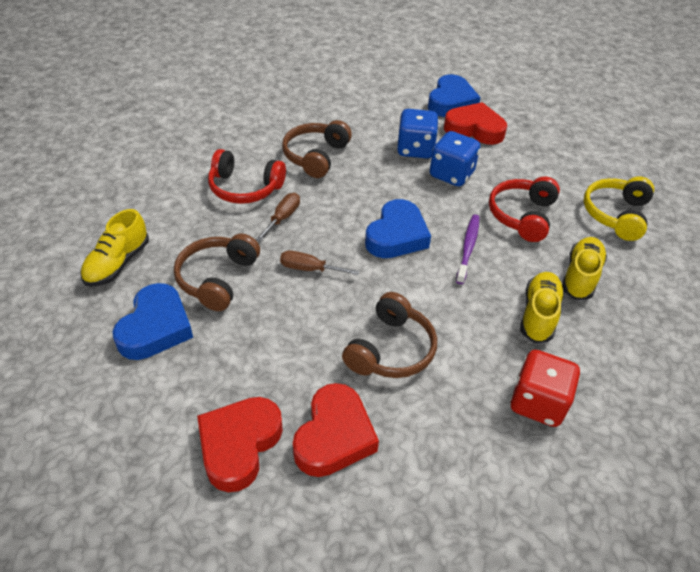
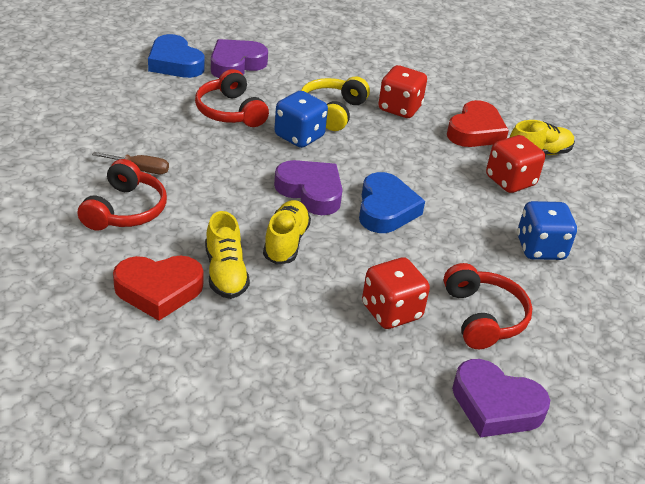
blue heart: [112,283,193,360] [365,199,431,258] [428,74,481,117] = 3 -> [148,34,205,78] [359,172,425,233] = 2
brown headphones: [174,234,260,311] [282,120,352,178] [342,292,437,378] = 3 -> none = 0
brown screwdriver: [256,193,300,242] [280,250,359,275] = 2 -> [92,152,169,174] = 1
purple heart: none = 0 -> [211,39,268,78] [274,160,343,215] [452,359,550,438] = 3
purple toothbrush: [456,215,480,284] = 1 -> none = 0
red dice: [510,350,581,427] = 1 -> [362,257,430,329] [378,65,427,118] [486,135,545,193] = 3
red headphones: [208,149,286,204] [489,177,560,242] = 2 -> [78,159,167,231] [195,69,269,127] [444,263,532,349] = 3
red heart: [197,397,283,492] [293,383,379,477] [444,102,507,145] = 3 -> [113,256,203,321] [447,100,509,147] = 2

